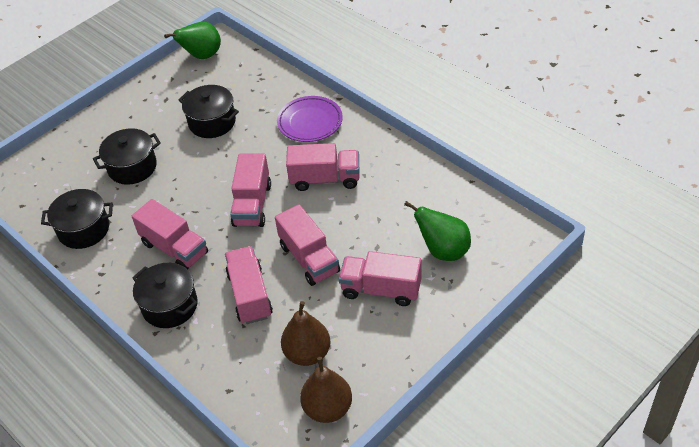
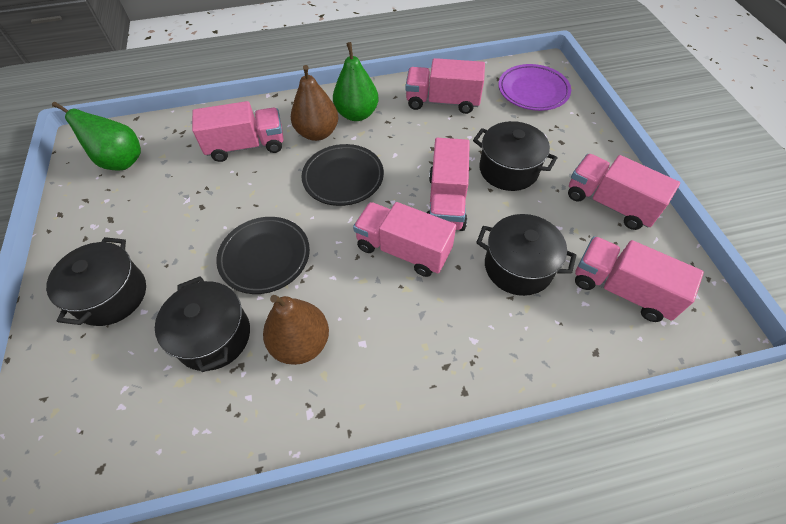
black plate: none = 0 -> [216,217,310,294] [301,144,384,206] = 2

